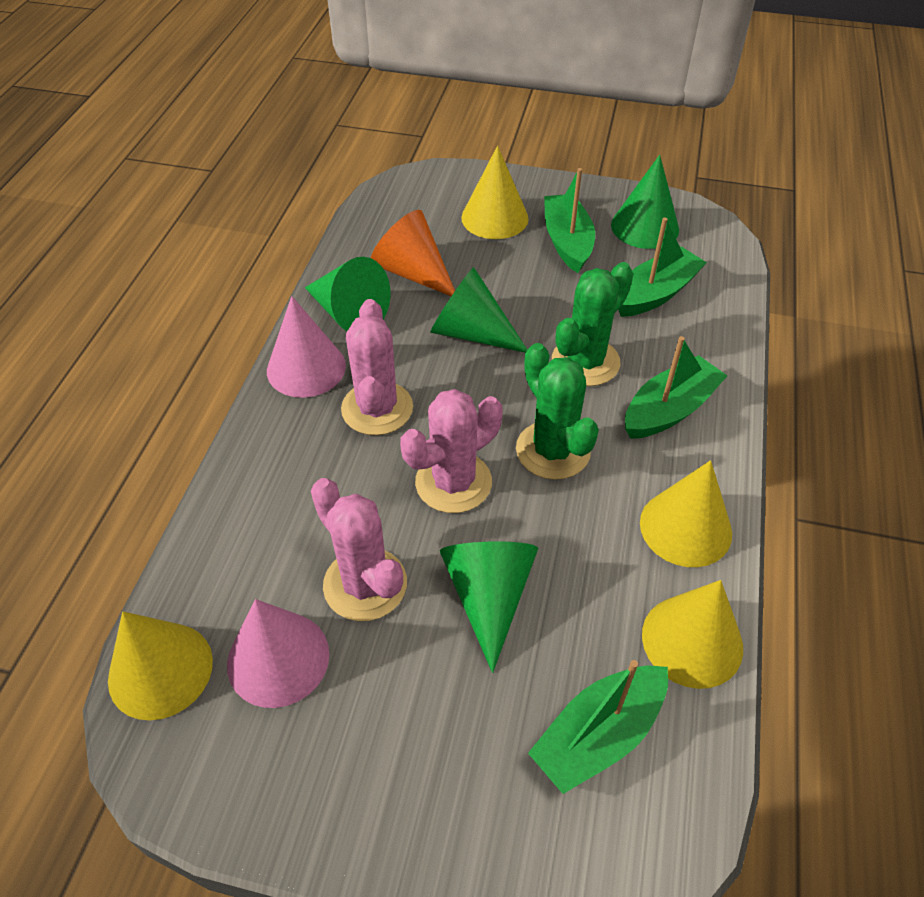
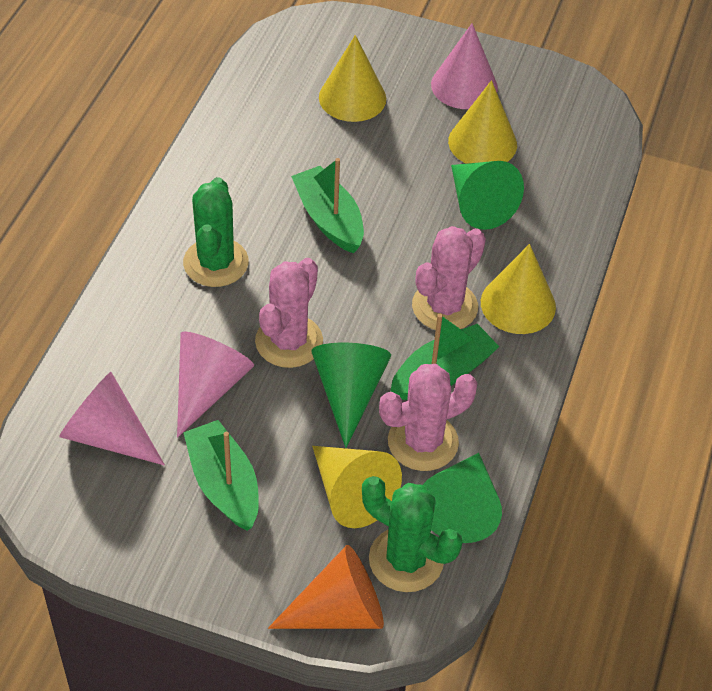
green boat: [528,660,668,794] [544,168,595,273] [618,217,707,317] [625,336,727,439] = 4 -> [183,420,259,531] [291,158,364,253] [390,314,500,400] = 3
green cone: [305,257,391,331] [430,267,527,353] [440,541,538,673] [611,155,679,249] = 4 -> [311,343,391,448] [423,453,502,543] [451,161,524,230] = 3
pink cone: [227,599,329,708] [267,296,346,398] = 2 -> [59,372,165,465] [177,331,254,437] [431,23,498,109] = 3

